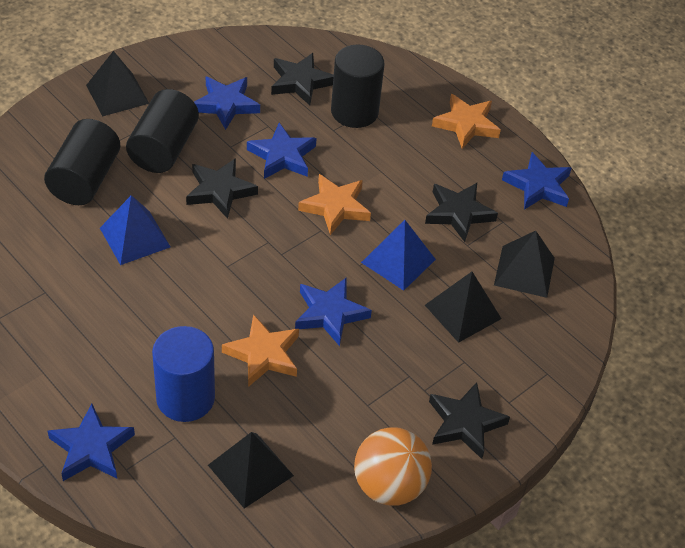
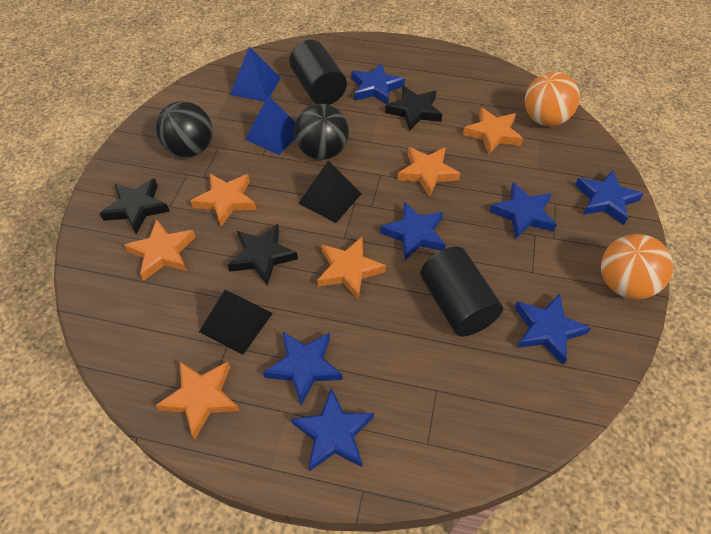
black ball: none = 0 -> [156,101,213,157] [294,104,349,160] = 2
black cylinder: [44,119,120,205] [126,89,199,173] [331,45,384,128] = 3 -> [289,40,347,105] [420,247,503,337] = 2
black pyramid: [86,51,149,117] [208,432,294,509] [425,272,502,343] [494,231,555,298] = 4 -> [199,290,273,355] [298,161,362,223] = 2
black star: [186,158,258,219] [271,53,334,105] [425,183,498,242] [429,382,510,459] = 4 -> [100,178,170,234] [228,224,298,286] [385,86,442,131] = 3
blue cylinder: [152,326,215,422] = 1 -> none = 0
blue star: [48,404,135,481] [194,77,260,130] [247,123,317,179] [295,277,372,346] [502,152,571,210] = 5 -> [263,332,343,406] [291,388,374,472] [351,63,405,104] [380,201,446,260] [490,182,557,239] [515,294,591,365] [575,170,644,225] = 7
orange ball: [354,427,432,506] = 1 -> [525,72,580,126] [601,234,673,299] = 2
orange star: [222,314,299,387] [298,174,371,235] [432,94,501,149] = 3 -> [124,219,195,281] [156,362,240,439] [191,174,257,226] [317,237,386,300] [397,147,461,197] [463,107,523,155] = 6

